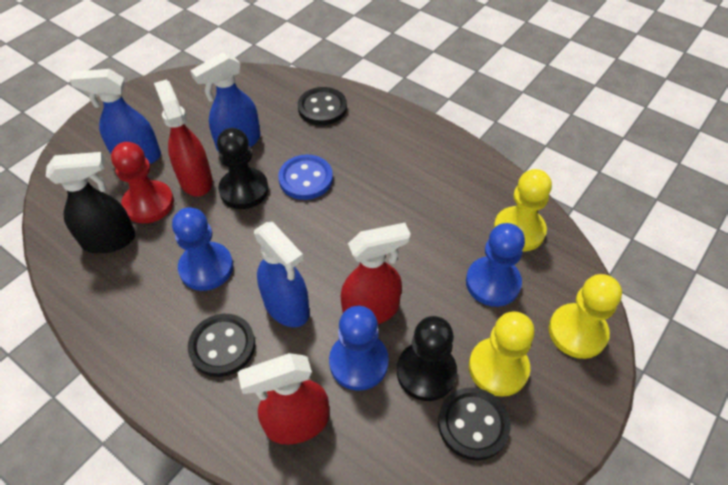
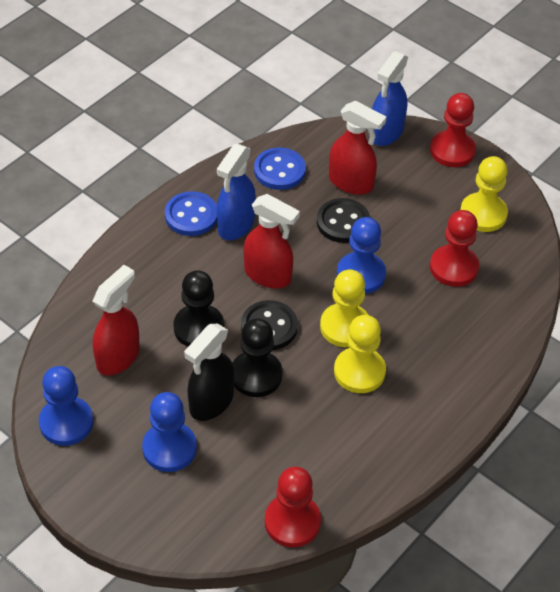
black button: [188,314,255,377] [298,87,347,125] [438,387,511,461] = 3 -> [241,300,298,350] [317,198,370,243] = 2
blue button: [278,155,333,200] = 1 -> [165,191,217,236] [254,148,306,190] = 2
blue spray bottle: [69,69,161,164] [190,52,260,152] [254,222,310,327] = 3 -> [217,144,256,240] [369,51,408,146] = 2
red pawn: [111,142,174,223] = 1 -> [265,467,321,547] [430,93,476,167] [430,210,479,287] = 3

